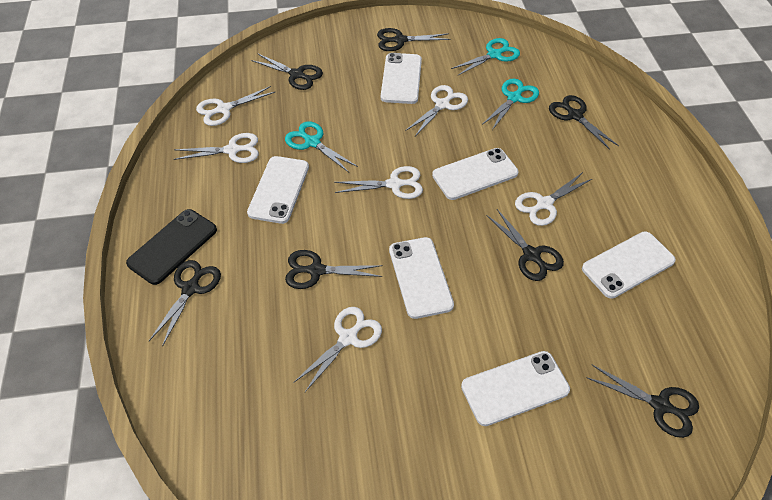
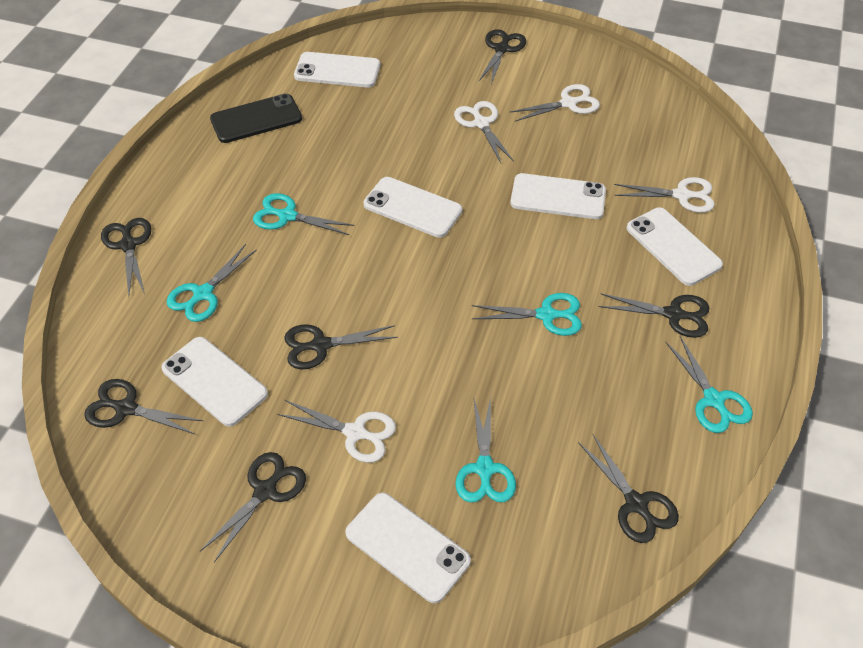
turquoise scissors: [285,121,358,172] [451,38,520,75] [482,78,539,130] = 3 -> [167,244,257,322] [253,193,355,235] [455,397,516,502] [472,293,582,336] [666,336,753,433] = 5
white scissors: [174,133,259,163] [196,86,275,126] [293,307,382,392] [334,166,423,199] [405,85,468,136] [515,172,592,226] = 6 -> [277,400,396,463] [454,101,514,163] [509,84,600,121] [614,177,715,213] = 4

